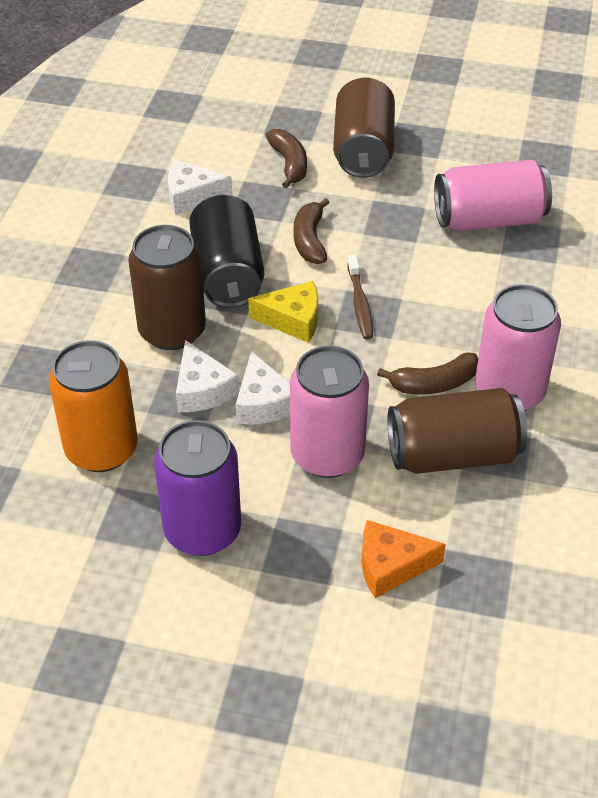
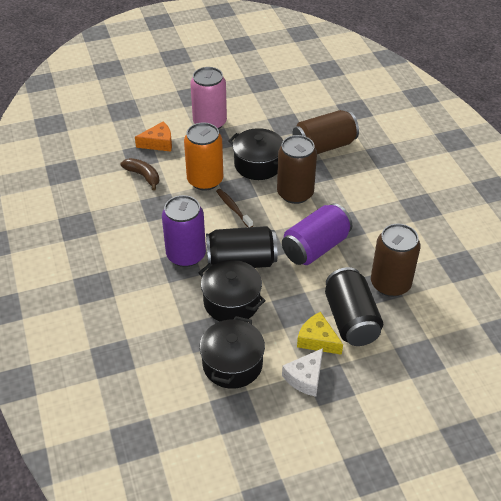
black can: [189,194,264,308] = 1 -> [206,226,277,268] [325,267,383,346] = 2
black pot: none = 0 -> [198,260,266,321] [199,316,265,389] [228,128,283,180] = 3
brown banana: [265,129,307,188] [294,198,330,264] [377,353,478,395] = 3 -> [121,158,159,191] = 1
pink can: [290,346,369,478] [434,160,552,231] [475,284,561,411] = 3 -> [191,67,227,129] = 1
purple can: [154,420,241,556] = 1 -> [162,195,206,267] [282,203,352,265] = 2
white cheese: [168,160,232,214] [176,340,239,412] [236,351,290,424] = 3 -> [282,348,323,397] = 1

